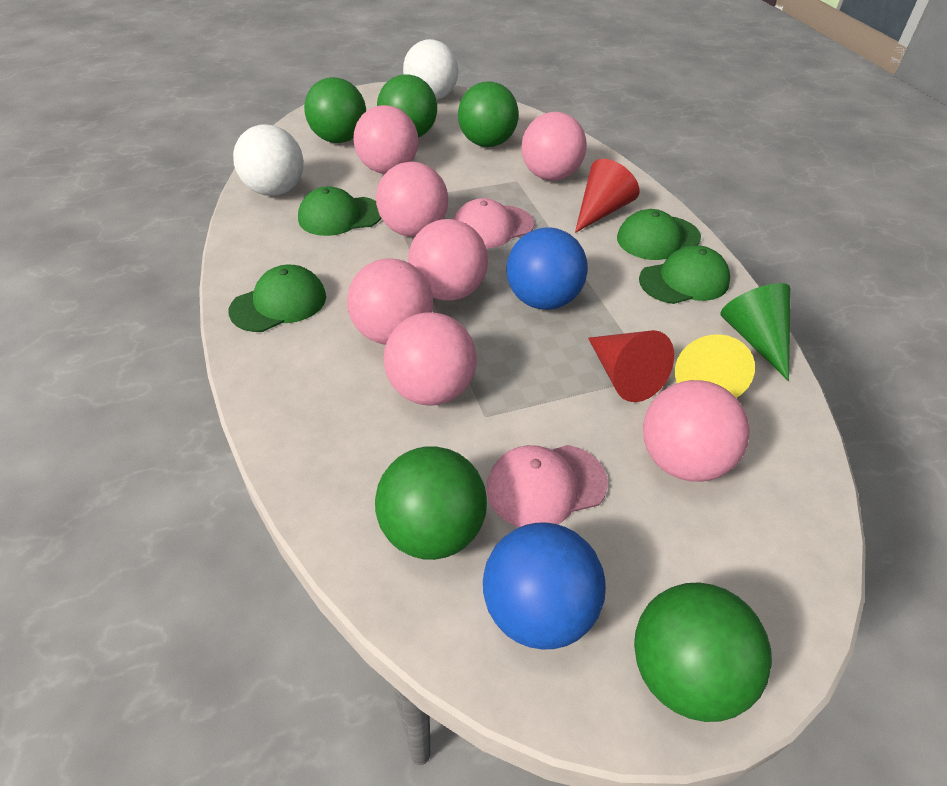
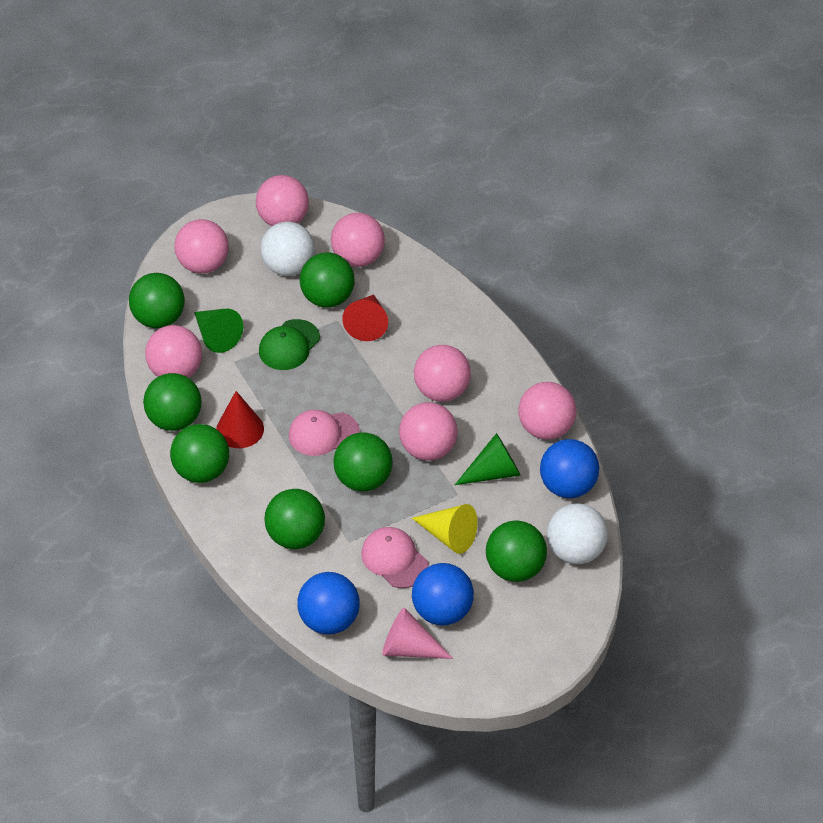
blue ball: [483,522,606,649] [506,227,588,310] = 2 -> [298,572,360,635] [412,563,474,626] [540,439,599,498] = 3
green ball: [304,77,366,143] [375,446,487,560] [377,74,437,138] [458,82,519,147] [634,582,772,722] = 5 -> [129,273,185,328] [143,373,202,431] [170,424,229,483] [265,489,325,549] [300,252,354,308] [333,432,393,491] [486,521,547,582] = 7
green cap: [229,265,326,332] [298,186,381,236] [617,209,701,260] [639,245,730,304] = 4 -> [259,319,320,370] = 1
green cone: [720,283,791,381] = 1 -> [194,309,243,353] [455,433,521,485] = 2
pink cone: none = 0 -> [382,608,453,659] = 1

